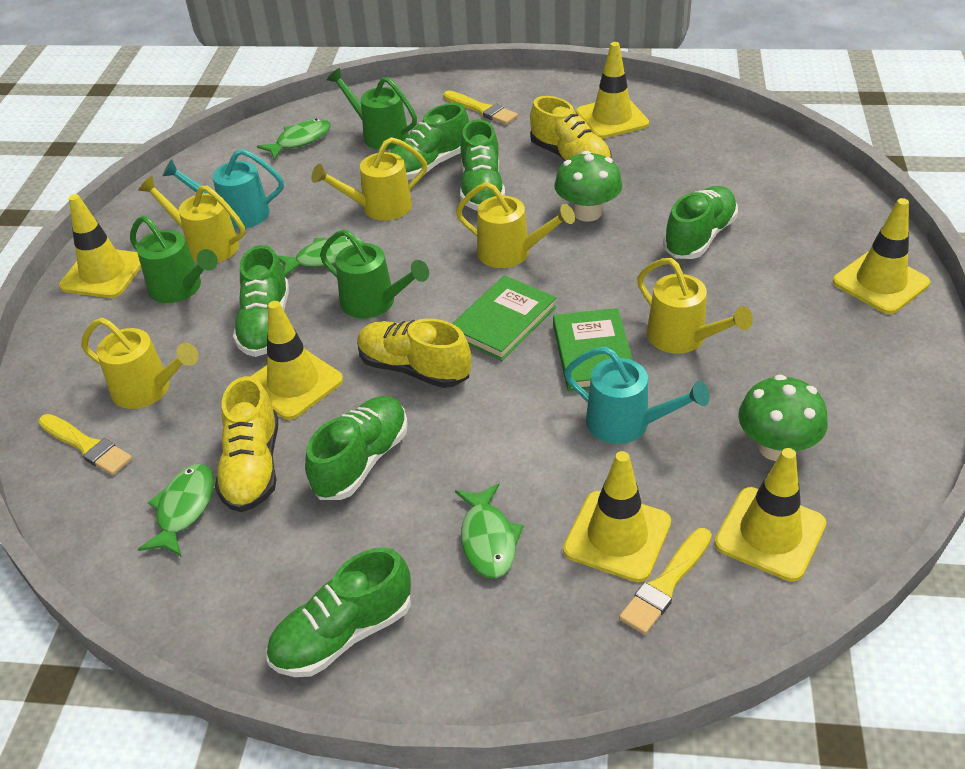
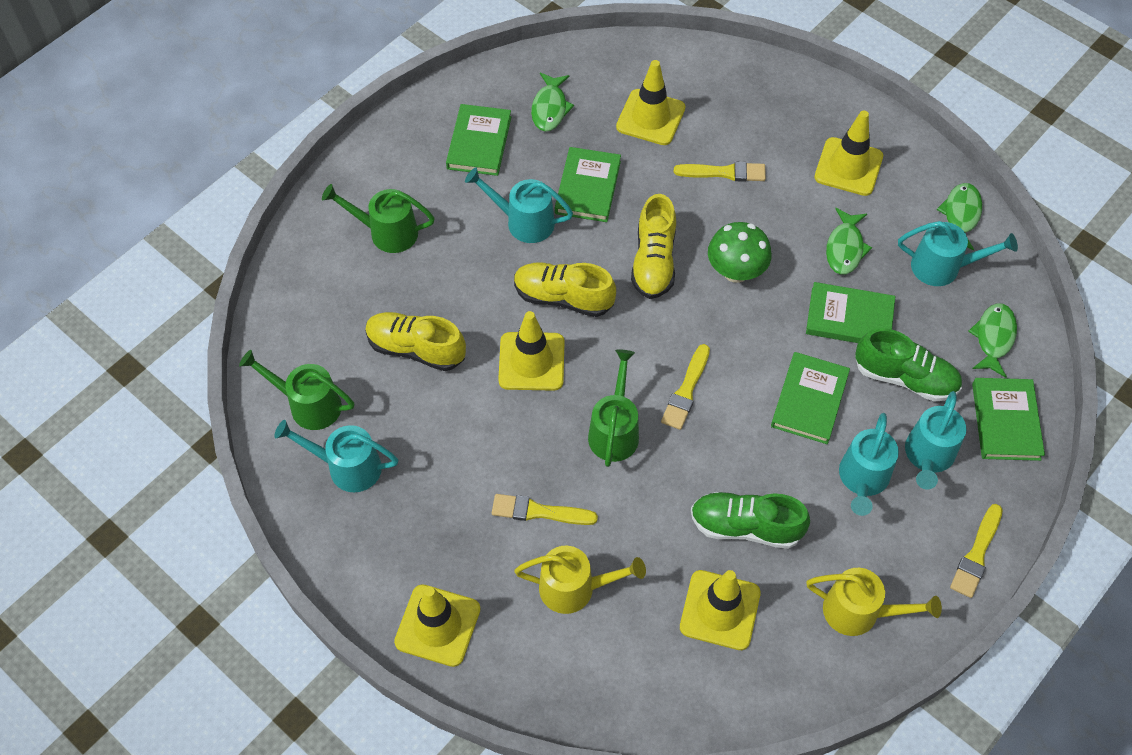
green book: [452,275,556,361] [553,308,633,392] = 2 -> [446,104,511,176] [555,147,621,222] [771,352,850,444] [806,282,895,343] [972,378,1045,461] = 5
green mushroom: [554,151,622,222] [738,375,828,461] = 2 -> [708,222,772,283] = 1
green shoe: [233,245,289,357] [266,547,411,677] [305,396,408,500] [390,103,469,180] [460,119,505,210] [663,186,738,259] = 6 -> [691,492,810,549] [855,328,962,402] = 2
turquoise watering can: [163,149,284,229] [564,347,710,444] = 2 -> [274,420,398,492] [465,168,573,243] [839,413,899,516] [898,221,1018,286] [905,391,966,489] = 5
yellow brush: [38,414,132,475] [443,90,518,125] [619,528,712,635] = 3 -> [492,494,598,525] [661,344,710,430] [674,162,766,182] [950,504,1003,598] = 4
yellow traffic cone: [59,194,141,298] [250,301,343,420] [563,451,671,582] [576,42,649,139] [714,448,826,582] [833,198,930,314] = 6 -> [394,584,481,667] [498,311,564,391] [616,60,685,145] [680,570,761,650] [814,111,883,196] = 5
yellow watering can: [81,318,199,409] [138,176,245,262] [311,137,427,221] [456,182,575,268] [637,258,753,354] = 5 -> [514,546,646,614] [806,568,942,636] = 2

